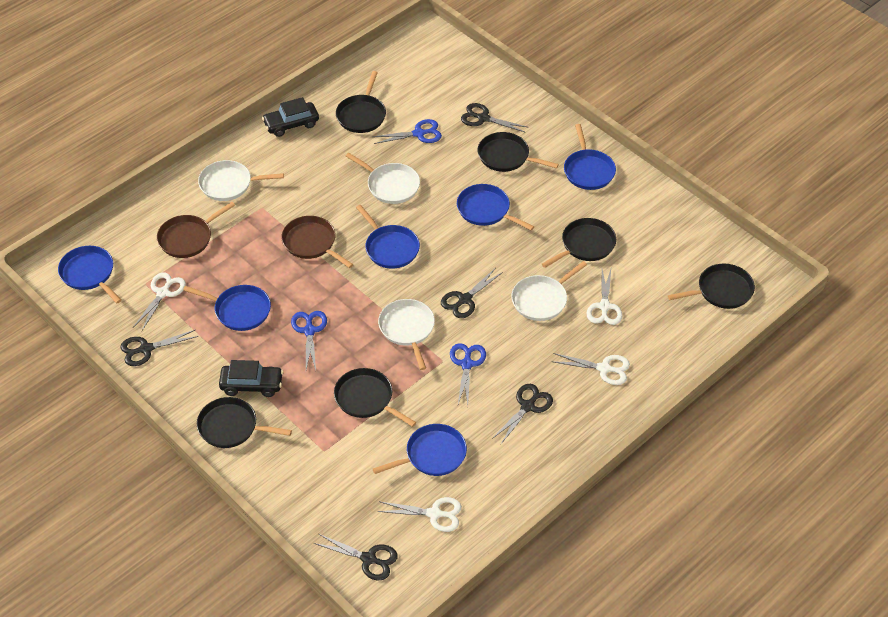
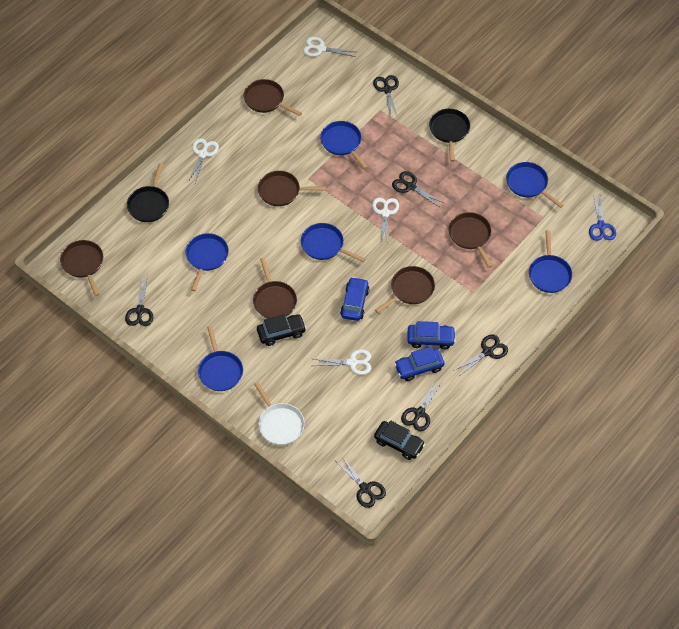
black pan: [197,397,292,448] [334,368,416,427] [336,71,386,133] [478,132,559,172] [542,218,616,268] [668,264,755,309] = 6 -> [127,164,169,222] [429,109,470,162] = 2
black scissors: [120,330,198,366] [314,534,398,580] [441,269,503,318] [461,103,529,133] [492,384,553,444] = 5 -> [125,276,153,326] [336,457,386,508] [373,75,399,118] [392,171,444,207] [401,380,442,431] [455,334,508,376] = 6
blue car: none = 0 -> [340,277,369,321] [394,347,445,381] [407,321,456,349] = 3
blue scissors: [291,311,327,370] [373,119,442,144] [450,343,486,405] = 3 -> [589,193,616,241] = 1
brown pan: [157,202,235,258] [281,216,353,268] = 2 -> [60,240,103,296] [244,79,302,116] [253,257,297,319] [258,171,326,206] [375,266,435,313] [449,212,492,268] = 6
white pan: [198,160,284,201] [346,153,420,204] [378,299,435,370] [511,261,587,321] = 4 -> [254,382,305,445] = 1

